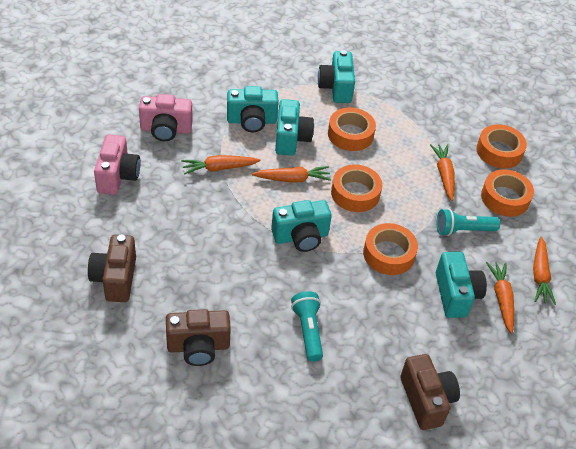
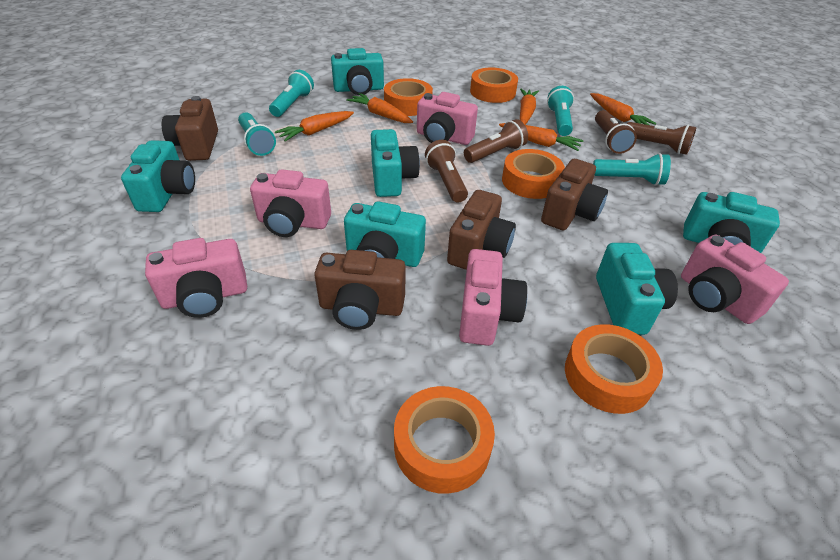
brown camera: [88,234,136,302] [166,309,231,366] [400,354,460,430] = 3 -> [162,96,218,161] [314,250,406,330] [447,190,516,270] [541,159,608,230] = 4
brown flashlight: none = 0 -> [425,140,468,202] [464,119,528,163] [595,110,637,154] [627,122,697,155] = 4
pink camera: [94,134,140,195] [139,94,192,141] = 2 -> [145,238,247,318] [250,169,331,237] [417,92,478,145] [459,249,527,346] [681,235,789,324] = 5
turquoise camera: [227,86,279,133] [271,200,332,252] [275,99,314,156] [318,50,355,103] [436,252,487,318] = 5 -> [121,140,195,212] [331,48,384,95] [344,201,426,267] [371,129,420,197] [596,243,678,335] [683,192,780,253] = 6
turquoise flashlight: [291,291,323,362] [437,209,500,236] = 2 -> [238,113,276,156] [269,70,314,117] [547,86,574,136] [593,153,671,186] = 4

